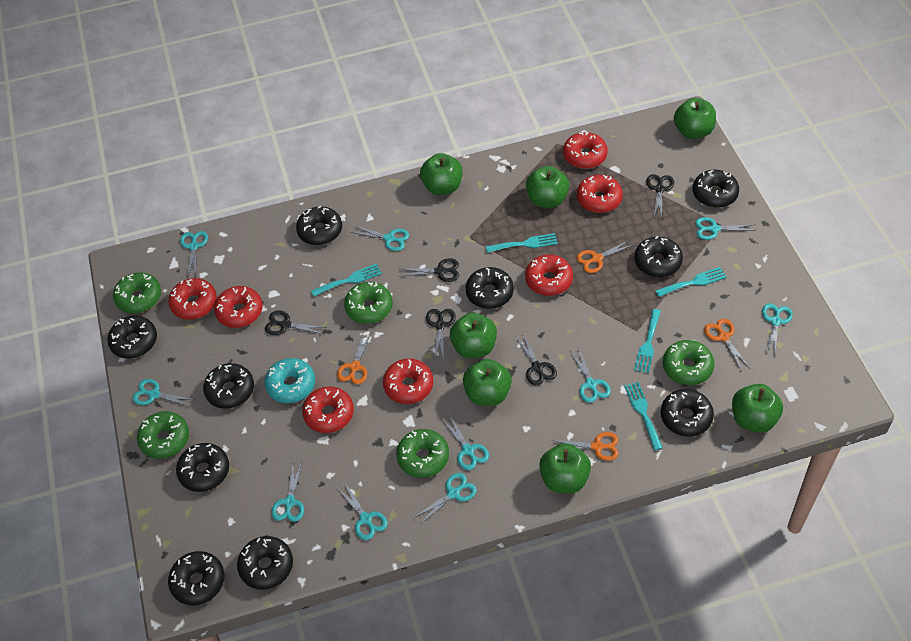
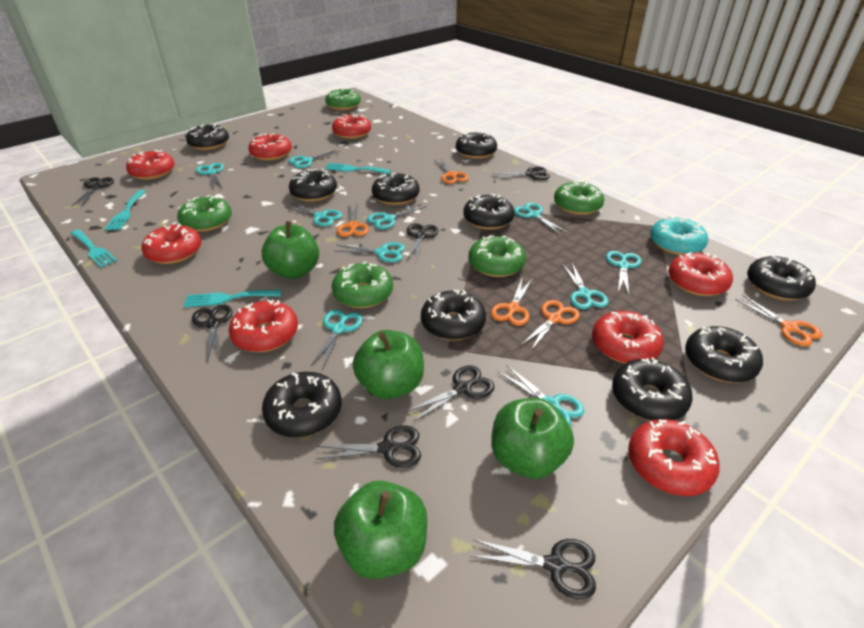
black scissors: [265,310,327,335] [400,258,459,282] [426,309,456,358] [515,333,557,385] [646,174,674,218] = 5 -> [72,177,114,207] [192,305,233,362] [316,426,421,468] [406,223,438,262] [406,365,495,422] [470,539,596,599] [492,166,550,180] = 7
green apple: [420,153,463,195] [450,313,497,358] [463,359,512,406] [526,166,569,208] [539,443,591,493] [674,98,716,139] [732,384,783,433] = 7 -> [262,221,319,279] [334,480,427,579] [353,330,424,399] [491,398,574,479] = 4
orange scissors: [337,333,371,384] [551,432,619,461] [576,240,633,273] [704,319,749,370] = 4 -> [337,202,369,237] [434,158,468,184] [490,279,532,326] [520,300,580,351] [735,295,823,346] = 5
red donut: [168,278,217,320] [214,286,263,328] [302,386,354,433] [383,359,433,404] [525,255,573,296] [563,131,608,169] [577,175,623,213] = 7 -> [126,150,175,180] [142,223,201,264] [229,300,298,352] [248,133,292,161] [332,114,371,139] [592,311,664,363] [628,419,720,496] [668,252,733,296] = 8
turquoise fork: [311,263,382,296] [486,233,558,253] [624,382,663,450] [634,309,661,373] [655,267,727,297] = 5 -> [70,229,117,268] [104,190,146,230] [184,289,282,307] [325,163,391,174] = 4

